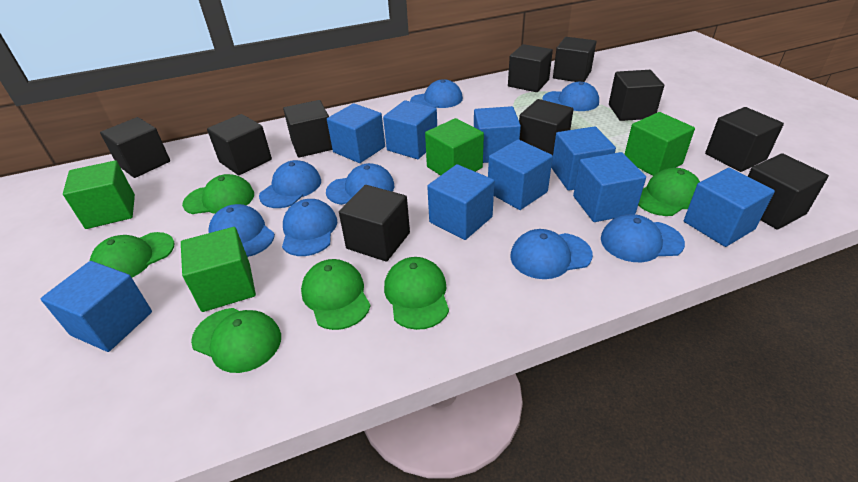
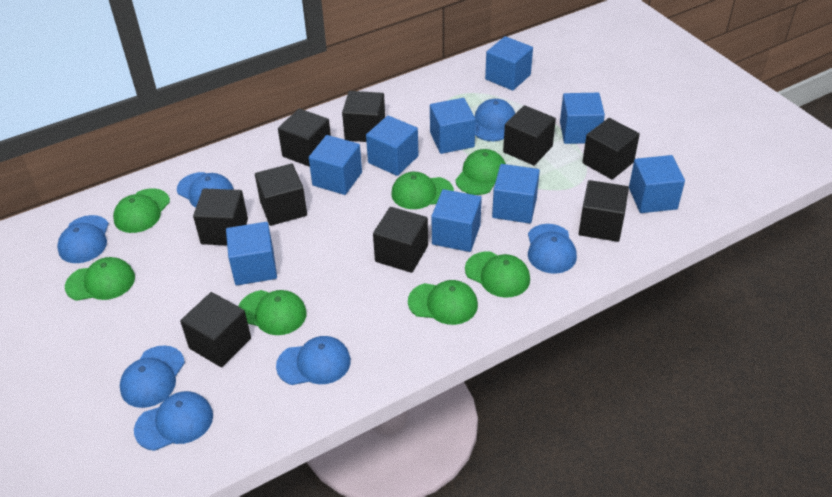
black cube: [100,117,170,178] [207,114,272,175] [283,100,332,158] [339,185,410,262] [508,44,553,92] [519,99,574,155] [553,37,596,82] [609,70,664,121] [705,107,784,172] [747,153,829,230] = 10 -> [180,292,251,367] [193,189,248,245] [255,164,307,226] [278,108,331,167] [342,91,385,142] [373,207,428,273] [503,105,556,165] [579,180,629,242] [582,118,640,179] = 9
blue cap: [208,204,275,257] [259,160,321,208] [282,199,337,256] [326,163,395,205] [410,79,463,108] [510,229,593,279] [542,82,599,111] [601,214,685,262] = 8 -> [57,215,109,263] [120,345,185,408] [134,391,213,451] [177,172,234,208] [276,336,351,385] [475,99,515,141] [528,224,577,274] = 7
green cap: [90,232,175,278] [182,174,254,214] [191,308,281,373] [301,259,371,330] [384,257,449,330] [638,168,700,216] = 6 -> [65,257,135,301] [113,188,170,233] [238,290,307,335] [391,172,454,209] [408,280,478,325] [455,149,506,195] [465,251,530,298] = 7
green cube: [63,161,135,229] [181,227,256,312] [425,118,484,176] [624,112,695,176] = 4 -> none = 0

